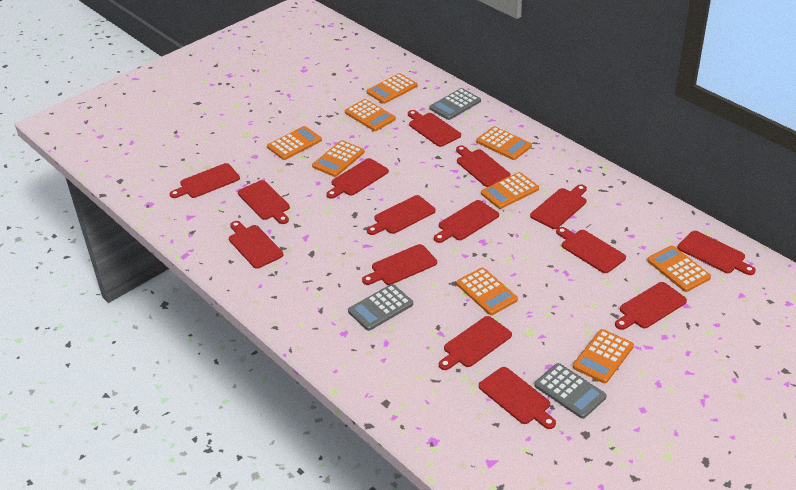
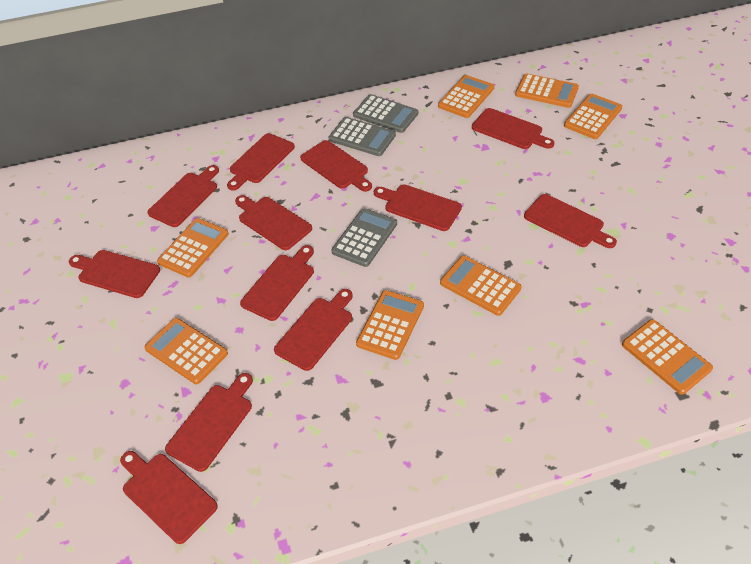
orange calculator: [267,126,322,160] [312,140,365,177] [345,99,396,131] [366,73,417,104] [456,268,518,315] [476,126,532,160] [481,172,539,209] [573,329,634,383] [647,246,711,292] = 9 -> [145,318,228,384] [157,218,229,278] [356,290,424,360] [438,75,494,118] [440,255,522,316] [515,73,579,108] [564,94,622,139] [622,319,713,395] = 8
red cutting board: [170,163,240,198] [229,221,283,269] [238,180,290,224] [326,158,389,199] [362,244,437,285] [367,195,436,235] [408,110,461,147] [434,200,499,243] [439,316,512,370] [456,145,511,187] [479,367,556,429] [530,184,587,229] [556,227,626,273] [615,282,687,330] [677,231,756,275] = 15 -> [69,250,160,298] [120,451,218,544] [147,165,219,227] [165,373,253,472] [227,133,295,191] [235,195,312,250] [240,245,314,321] [274,289,353,371] [300,140,372,192] [374,184,462,231] [472,108,554,149] [524,194,617,248] = 12

